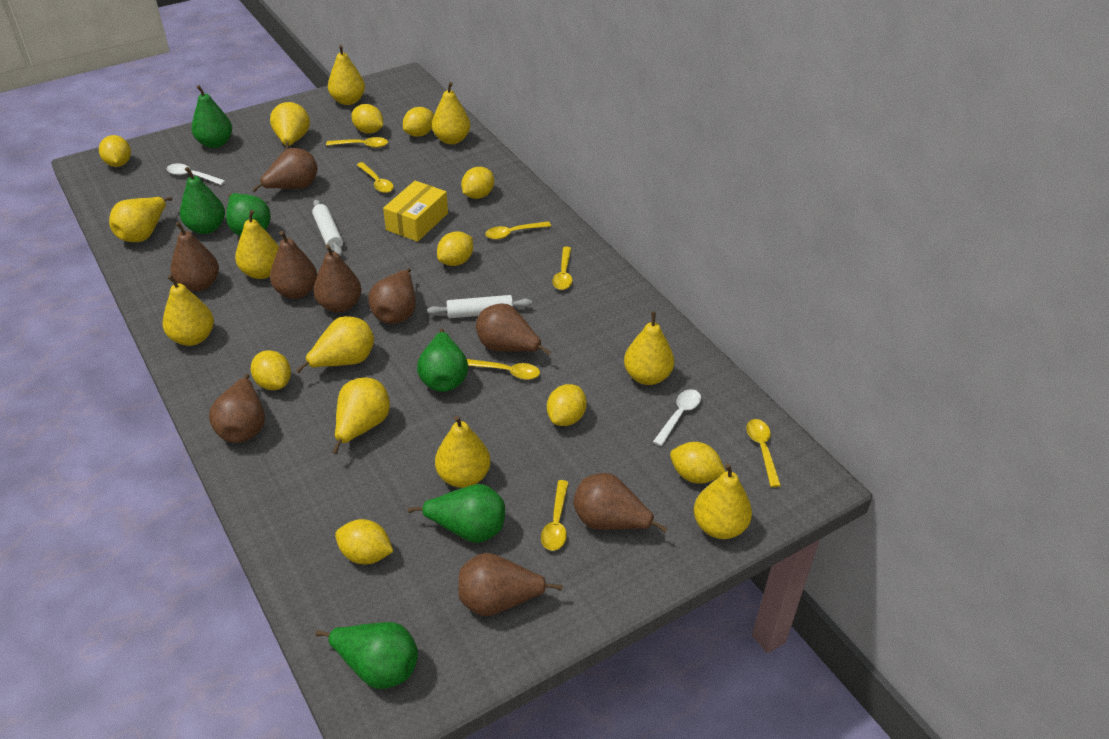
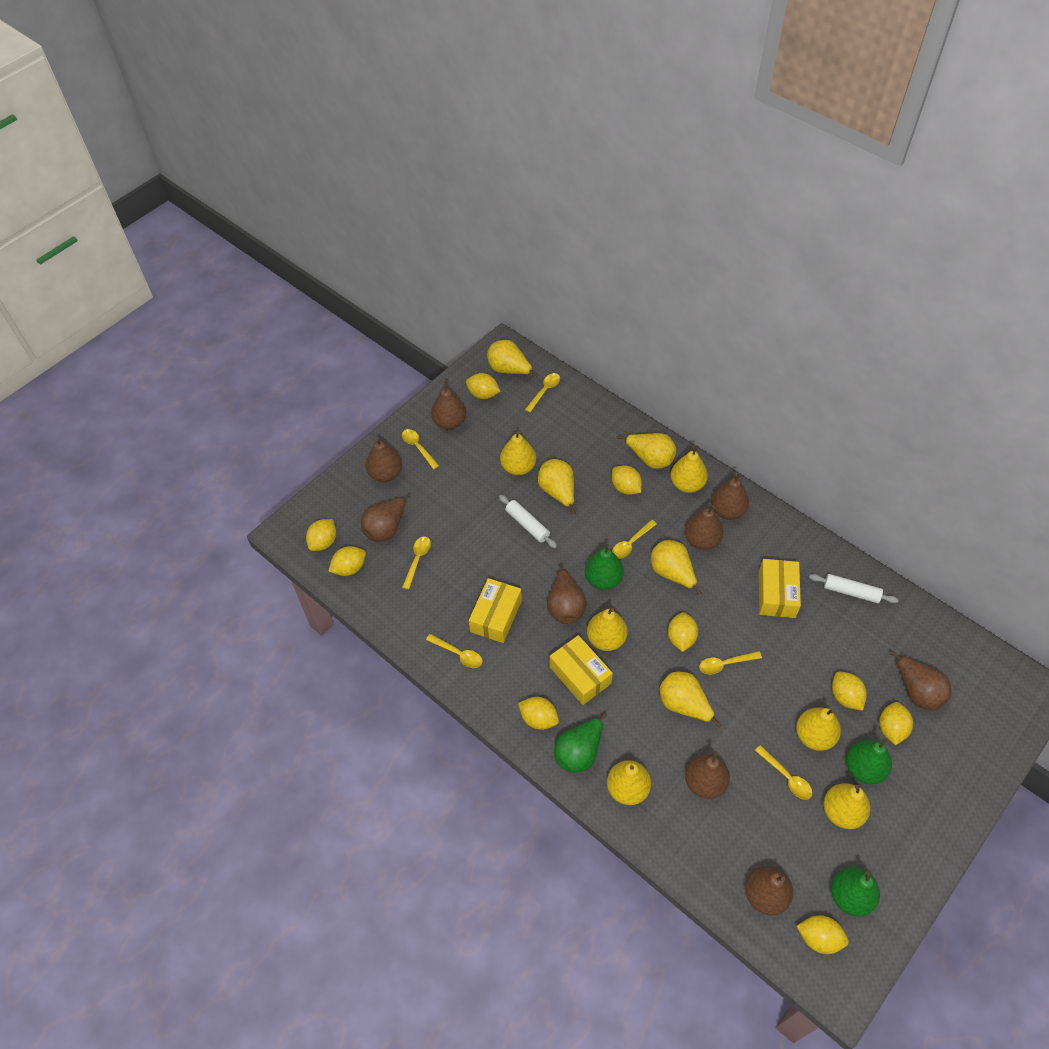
green pear: [180,167,225,234] [192,85,232,148] [226,193,271,236] [315,622,418,689] [408,484,505,543] [417,329,468,392] = 6 -> [554,712,607,773] [585,546,624,590] [831,867,880,917] [846,738,892,784] = 4
white spoon: [167,163,225,185] [653,389,701,446] = 2 -> none = 0
yellow box: [383,181,448,242] = 1 -> [469,578,522,643] [550,635,613,705] [759,559,801,618] = 3

